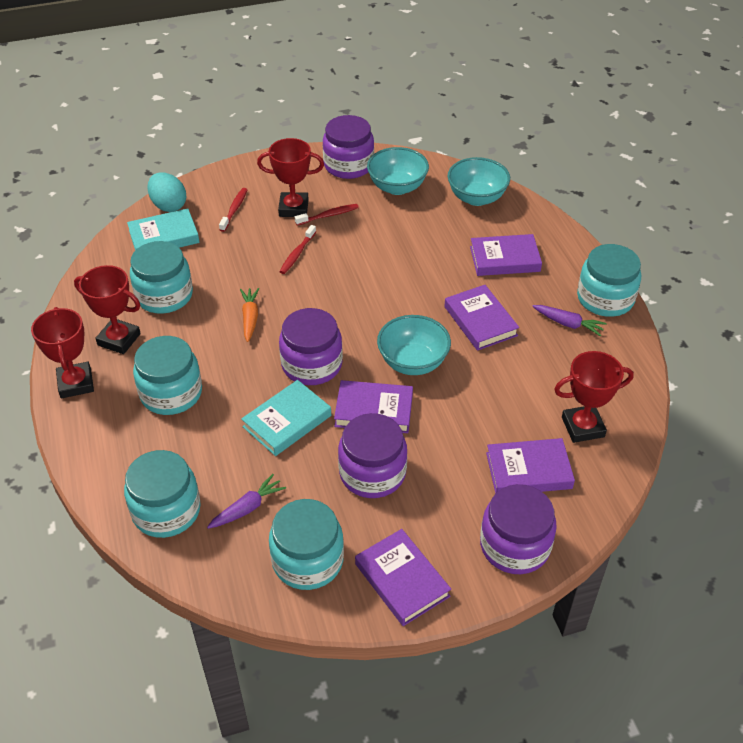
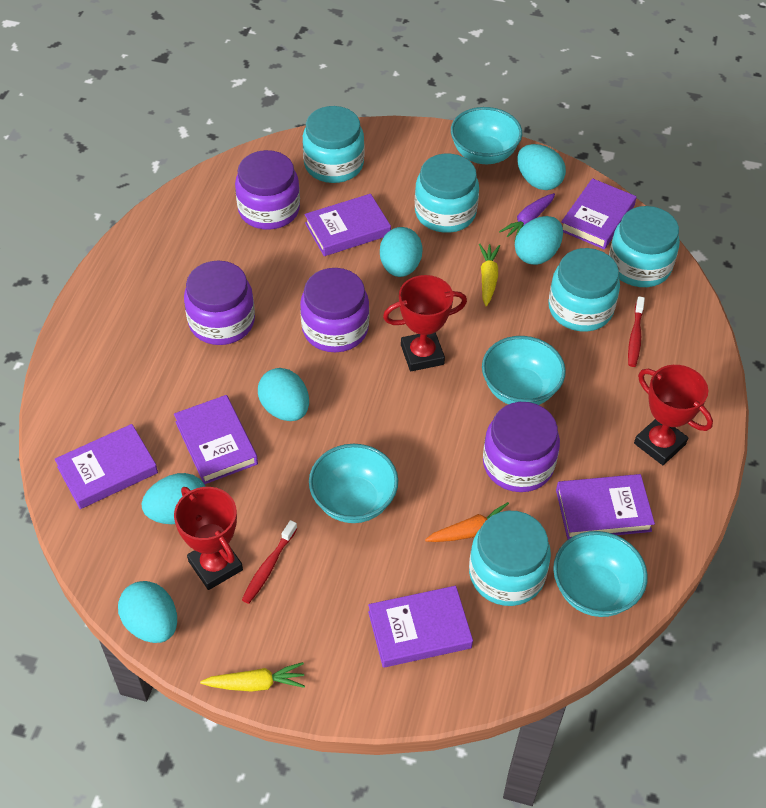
purple book: [334,380,413,433] [355,529,451,626] [445,285,519,351] [470,234,542,276] [486,438,575,494] = 5 -> [55,424,158,509] [174,395,258,484] [305,194,391,256] [368,586,473,668] [556,474,655,540] [561,178,637,250] = 6
purple carrot: [207,474,286,529] [532,305,607,336] = 2 -> [499,193,555,239] = 1
red toothbrush: [219,188,247,232] [279,225,316,274] [295,204,359,225] = 3 -> [242,520,297,604] [628,296,645,367] = 2
red trophy: [31,307,94,398] [74,265,141,354] [257,138,324,217] [554,351,634,443] = 4 -> [174,487,243,590] [383,275,467,371] [634,365,713,465] = 3
turquoise book: [127,208,200,251] [241,380,331,456] = 2 -> none = 0
turquoise bowl: [367,147,429,195] [377,315,451,375] [448,157,510,206] = 3 -> [309,444,398,523] [451,107,522,164] [482,336,566,405] [553,531,648,617] = 4
turquoise egg: [148,172,186,212] = 1 -> [118,581,177,643] [141,473,206,524] [258,368,309,421] [380,227,423,277] [515,216,563,265] [517,144,566,190] = 6
yellow carrot: none = 0 -> [200,662,305,692] [479,244,500,307] = 2

